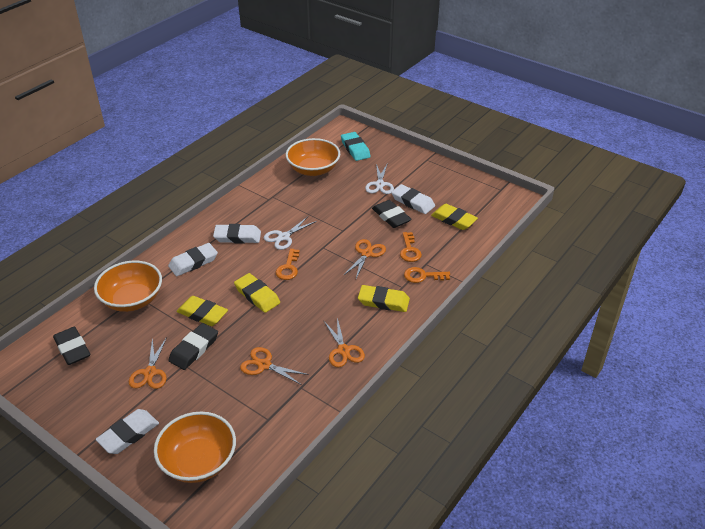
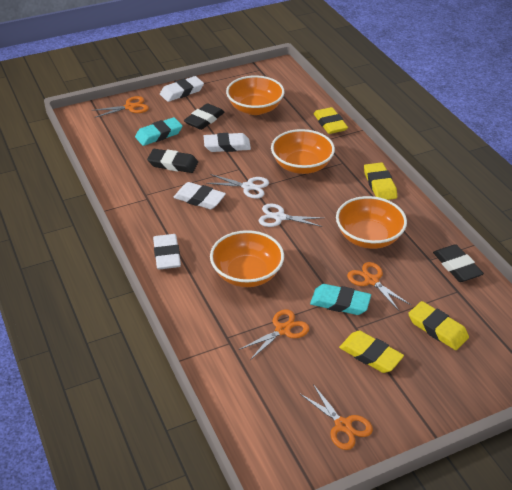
orange bowl: [94,261,162,312] [154,412,236,483] [286,138,340,176] = 3 -> [210,230,284,287] [226,75,285,115] [271,129,335,174] [336,196,407,249] = 4
orange key: [275,249,300,280] [400,232,422,262] [404,267,450,283] = 3 -> none = 0
turquoise eraser: [341,132,371,161] = 1 -> [135,117,183,146] [310,284,371,315] = 2

